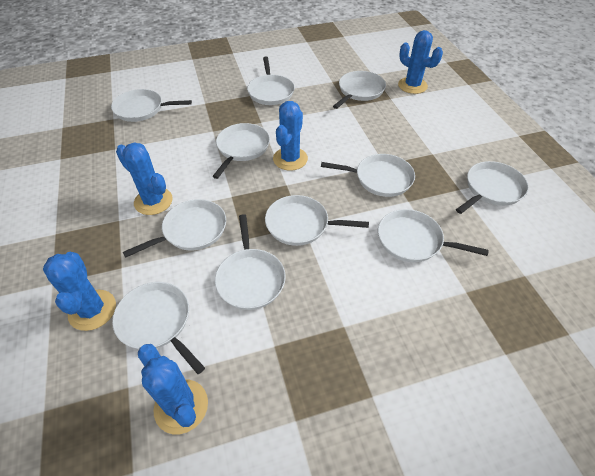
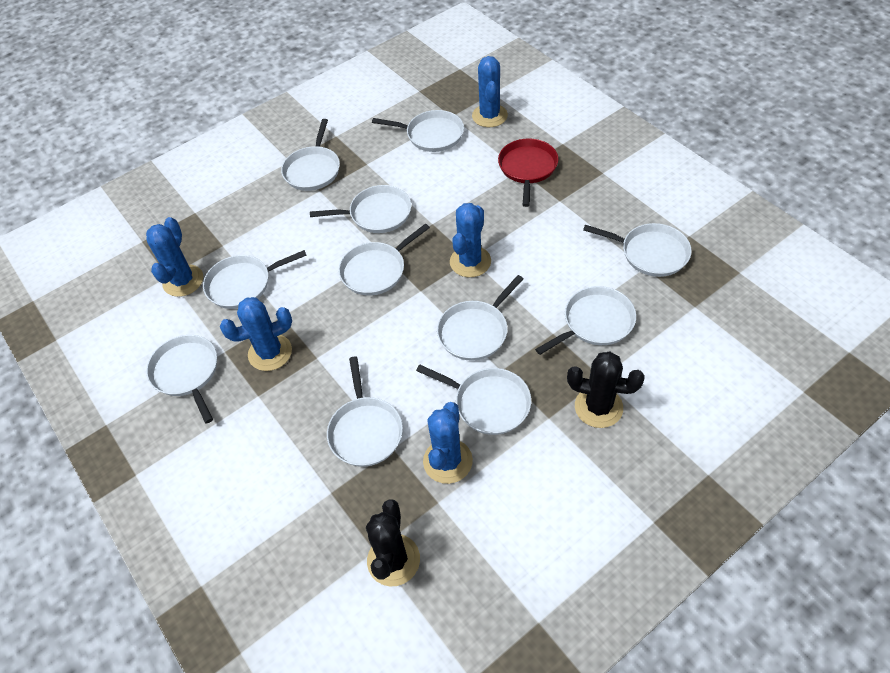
black cactus: none = 0 -> [366,499,420,586] [567,351,645,428] = 2
red pan: none = 0 -> [498,138,558,207] = 1

